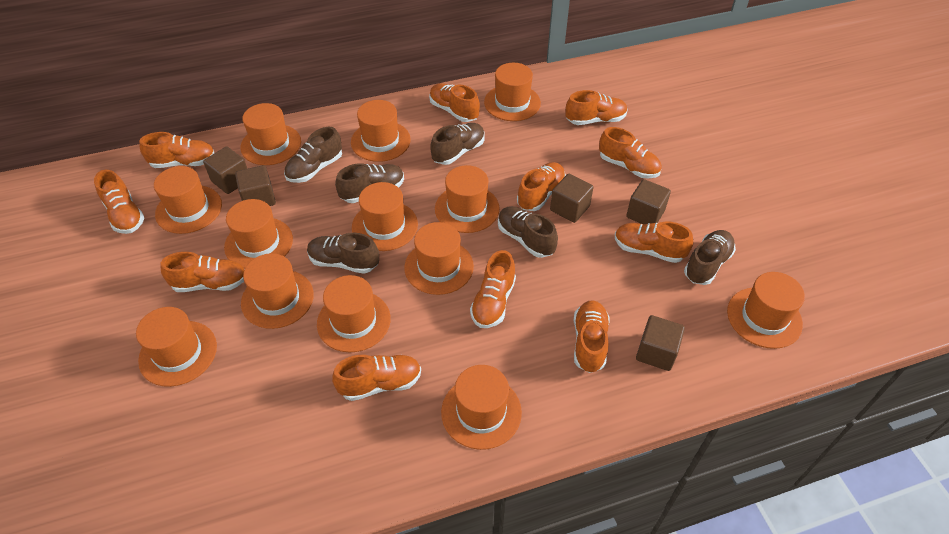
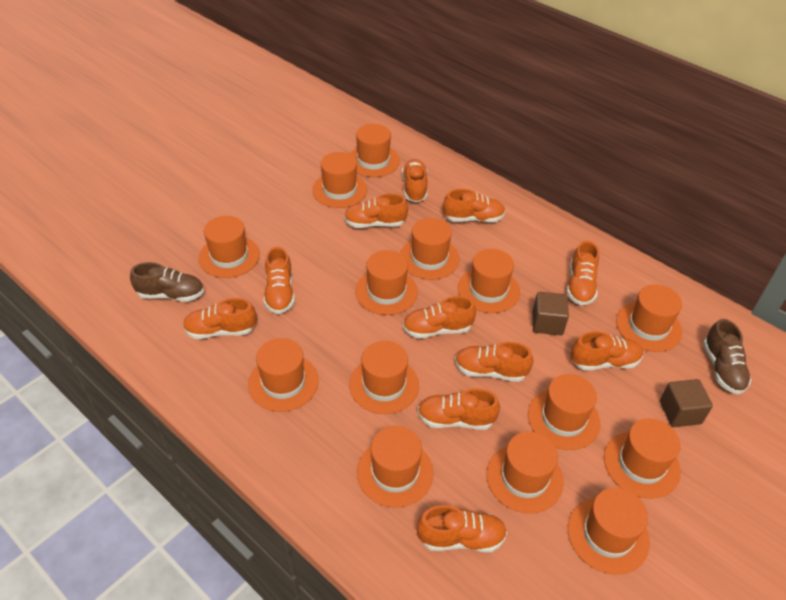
brown cube: [203,146,247,194] [235,165,276,206] [550,174,594,223] [626,179,671,224] [636,315,685,371] = 5 -> [533,292,569,335] [660,379,713,427] = 2
brown shoe: [284,127,342,183] [307,233,379,274] [335,163,404,203] [430,123,485,165] [498,206,558,258] [684,230,736,285] = 6 -> [130,262,204,302] [703,319,751,394] = 2
orange hat: [136,307,217,387] [154,166,222,234] [224,199,293,269] [240,103,301,165] [241,253,314,329] [317,275,391,352] [351,100,411,162] [352,182,418,251] [404,222,474,295] [435,165,500,233] [441,365,522,450] [484,63,541,121] [727,272,805,349] = 13 -> [199,216,260,278] [248,338,319,412] [312,152,367,208] [349,341,419,414] [350,124,400,177] [355,250,418,315] [357,426,434,508] [400,218,459,280] [458,249,520,313] [486,432,564,513] [528,374,600,450] [568,488,650,575] [604,418,681,499] [616,284,682,352] = 14

